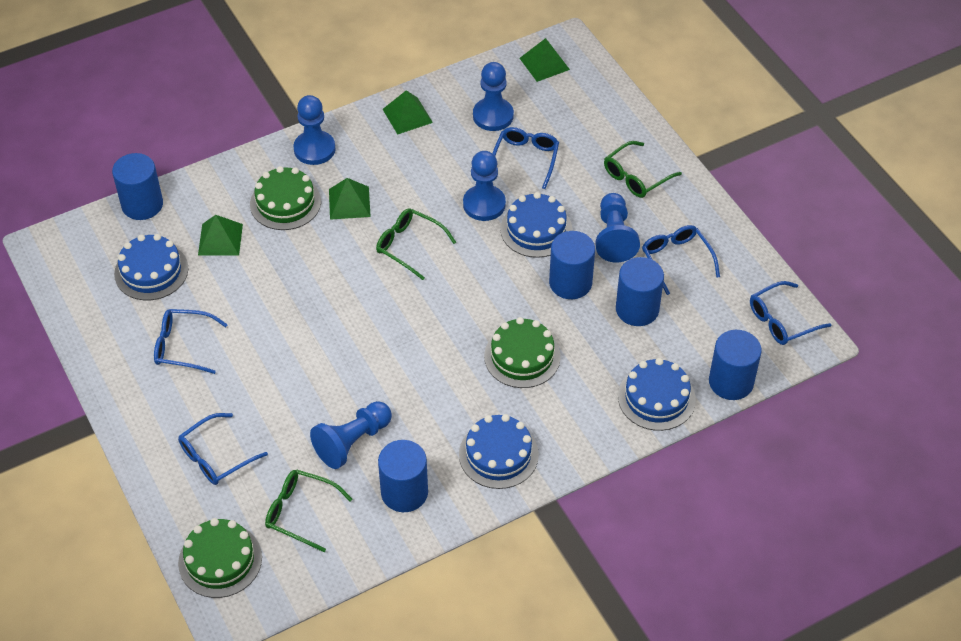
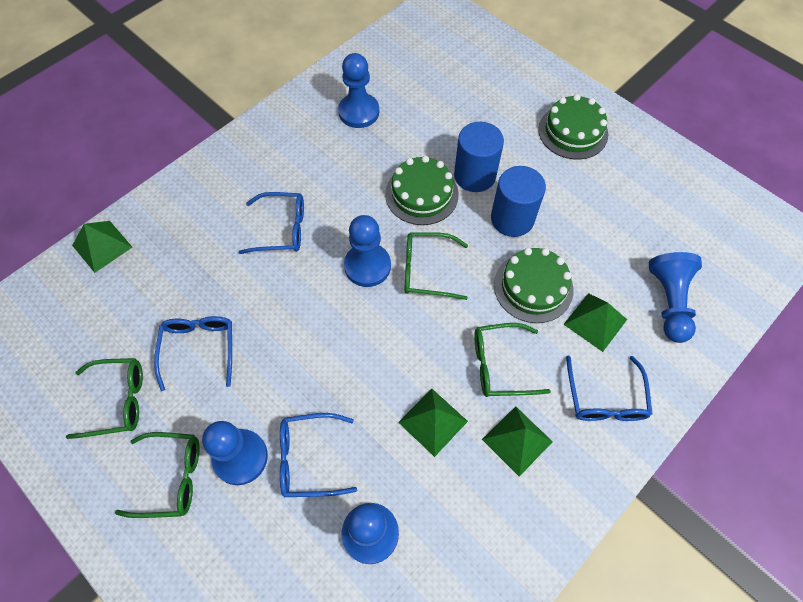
blue cake: [114,234,188,300] [459,414,539,489] [500,192,572,258] [618,358,696,431] = 4 -> none = 0
blue cylinder: [112,153,163,220] [378,440,428,512] [549,231,595,299] [616,257,664,326] [709,330,762,400] = 5 -> [454,122,504,192] [491,166,546,237] = 2
blue glasses: [154,309,228,374] [178,413,268,485] [492,127,559,189] [642,225,720,295] [750,281,831,345] = 5 -> [154,316,232,391] [239,192,304,254] [280,413,357,497] [566,356,653,421] = 4
green glasses: [265,469,352,552] [376,208,456,280] [604,141,682,198] = 3 -> [66,358,143,439] [115,432,200,518] [404,232,468,300] [474,323,551,397] = 4

